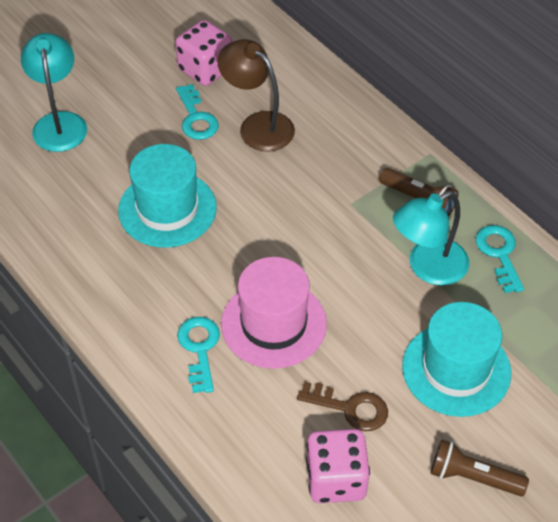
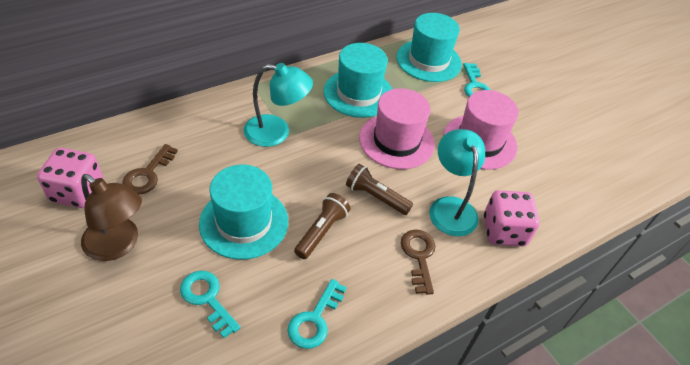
brown key: [297,382,388,431] = 1 -> [122,144,178,195] [401,230,436,295] = 2
pink hat: [221,257,327,369] = 1 -> [359,88,435,169] [443,90,519,170] = 2
turquoise hat: [118,144,217,248] [402,302,511,417] = 2 -> [199,165,288,260] [324,43,392,118] [396,13,462,82] = 3

